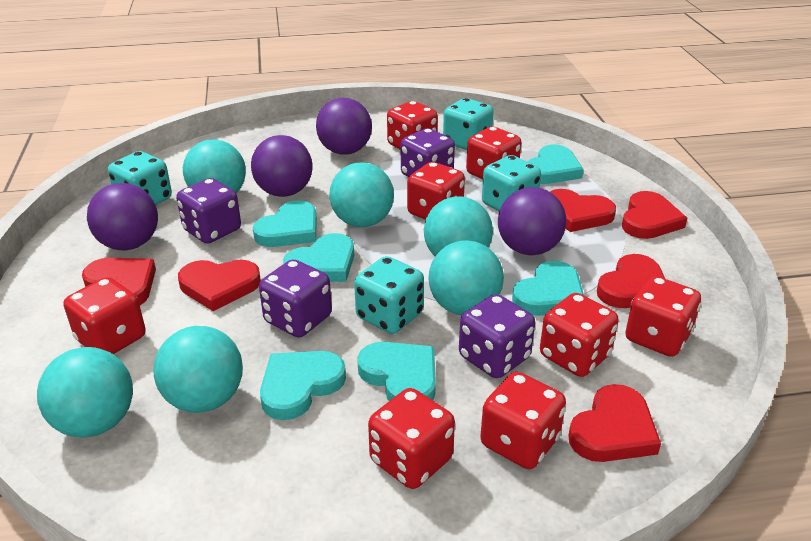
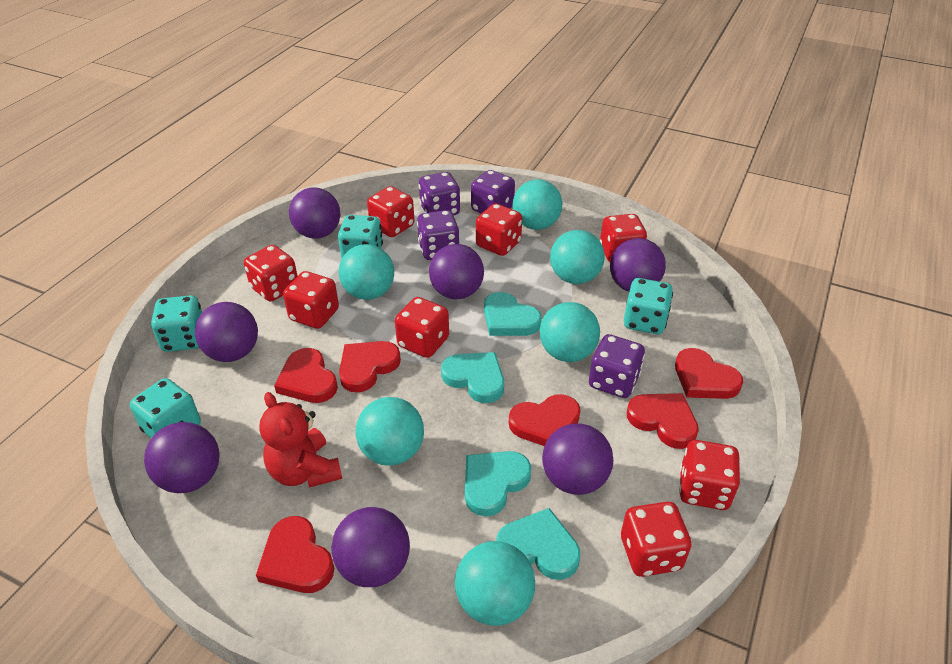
purple ball: [87,183,158,250] [251,135,313,197] [316,98,372,155] [498,187,566,255] = 4 -> [144,422,220,493] [195,302,258,362] [289,187,340,239] [331,507,410,587] [429,244,484,299] [542,423,613,495] [610,238,666,292] = 7
red teddy bear: none = 0 -> [259,392,342,488] = 1
turquoise heart: [253,200,317,247] [260,351,346,420] [283,233,354,282] [357,342,436,401] [512,261,584,316] [527,145,584,184] = 6 -> [441,352,504,403] [465,451,531,517] [484,292,542,336] [496,508,580,580] = 4

